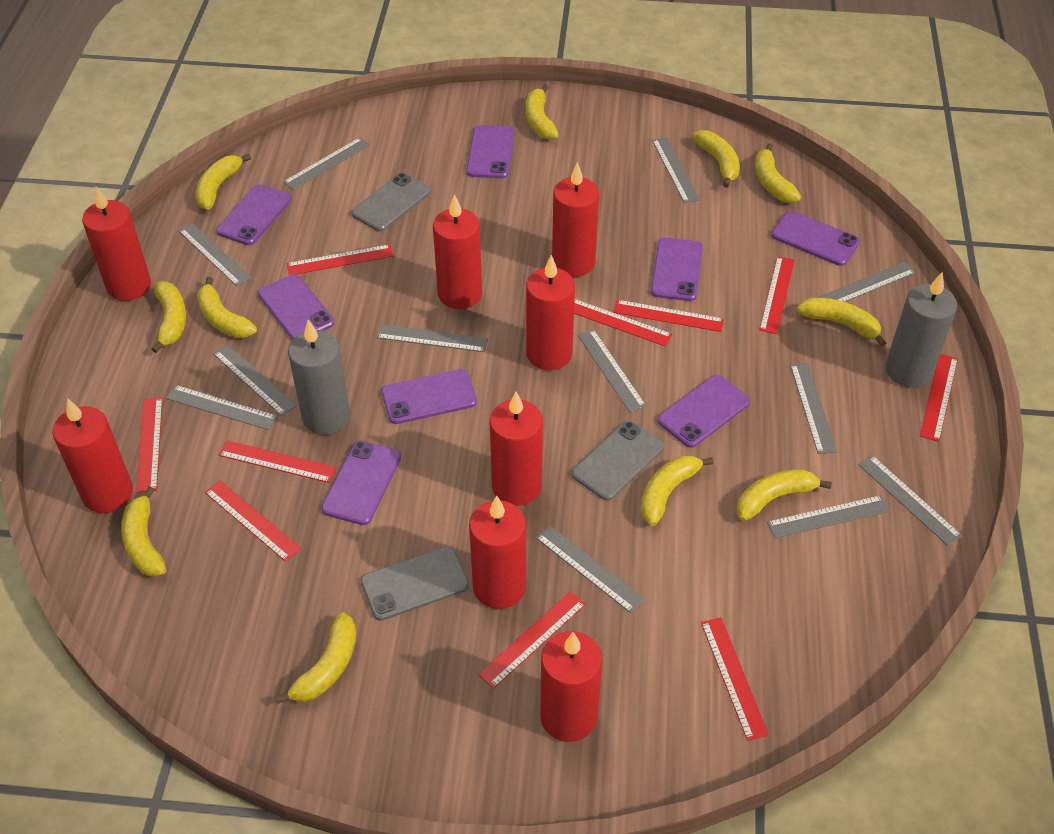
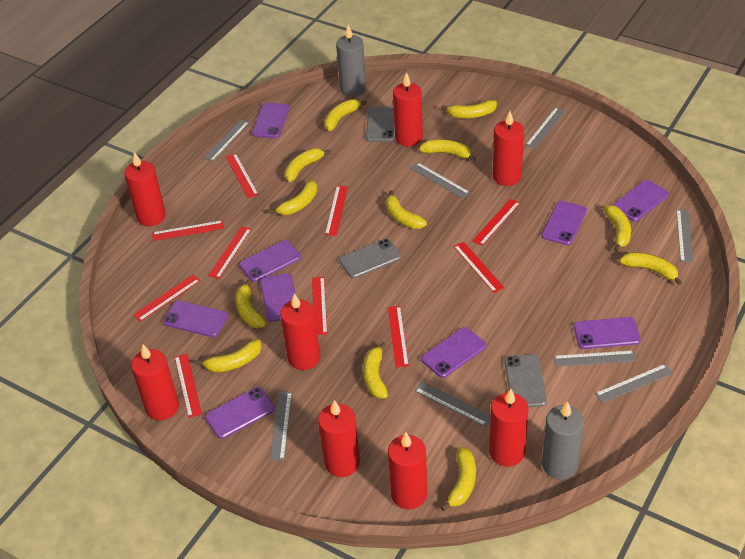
grey ruler: [166,385,278,430] [179,223,251,286] [213,344,297,416] [283,137,370,190] [376,324,488,352] [536,525,644,613] [578,329,646,412] [652,137,700,203] [767,495,890,538] [790,363,837,454] [819,262,916,302] [858,455,962,546] = 12 -> [204,119,249,162] [270,392,292,461] [410,163,470,199] [414,381,491,426] [526,107,566,149] [553,350,636,367] [595,364,673,403] [676,209,693,263] = 8
purple phone: [216,184,292,245] [258,274,335,340] [321,441,401,525] [381,369,477,424] [466,125,515,179] [651,237,703,301] [658,375,750,448] [771,211,860,266] = 8 -> [163,300,228,337] [205,387,275,439] [239,240,301,282] [252,103,289,138] [260,273,296,322] [421,327,486,378] [541,201,587,245] [574,317,641,349] [613,180,669,221] = 9
yellow banana: [121,486,166,577] [151,281,186,353] [195,154,251,210] [197,277,257,338] [275,612,356,704] [526,84,559,140] [640,455,714,526] [692,130,740,188] [736,469,832,521] [755,144,801,203] [797,297,886,347] = 11 -> [196,339,262,372] [235,279,266,328] [270,180,317,215] [284,149,331,182] [324,99,367,131] [363,342,388,398] [385,190,427,229] [419,140,476,161] [441,100,497,118] [441,447,476,511] [603,205,631,252] [619,252,682,285] = 12

